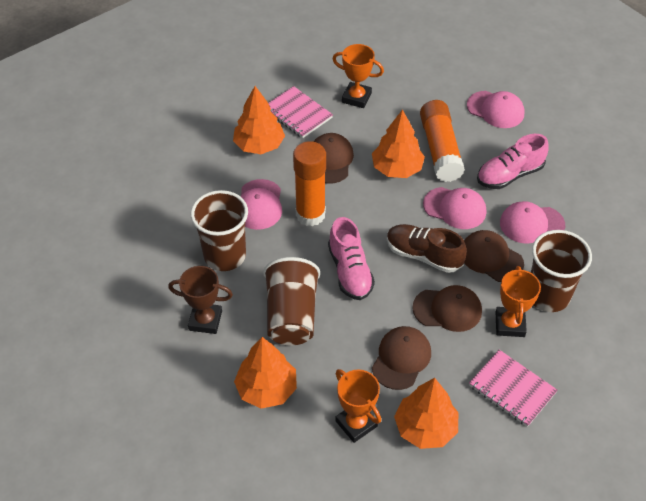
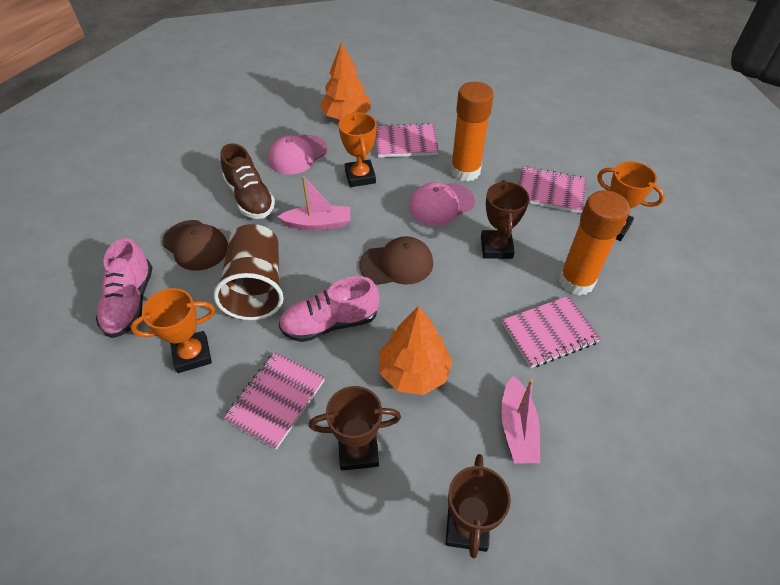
brown cap: [313,133,354,184] [372,326,431,390] [412,285,482,332] [464,230,524,282] = 4 -> [162,220,228,271] [360,236,433,285] = 2
brown cup: [191,190,248,271] [263,257,320,345] [531,230,592,312] = 3 -> [214,224,284,320] = 1
brown trophy: [168,266,233,334] = 1 -> [309,386,401,471] [445,454,511,558] [481,180,530,259] = 3
orange tree: [233,86,285,154] [234,337,297,409] [372,109,425,178] [394,378,458,449] = 4 -> [320,42,371,120] [379,306,452,395] = 2
pink boat: none = 0 -> [278,176,350,230] [501,376,540,464] = 2
pink cap: [240,179,282,230] [423,187,486,229] [467,91,524,128] [500,201,565,244] = 4 -> [268,135,327,175] [409,182,475,226] = 2
pink notebook: [269,86,333,138] [469,350,558,427] = 2 -> [223,352,325,450] [376,123,439,157] [502,296,601,368] [519,166,587,213] = 4

